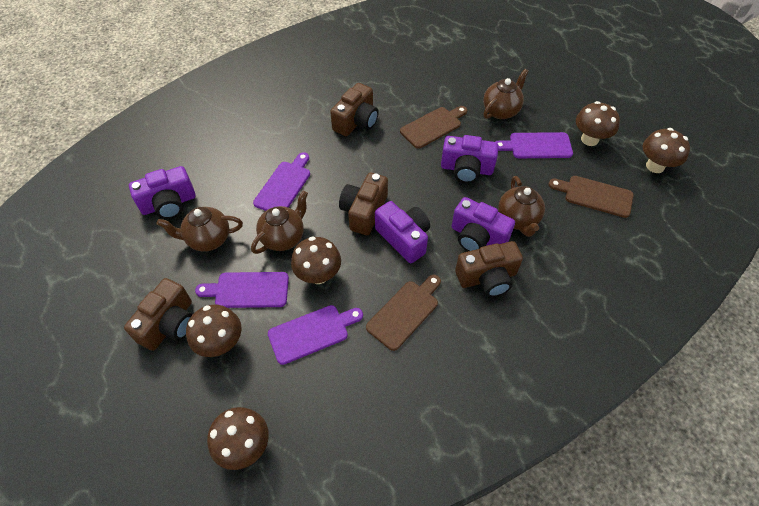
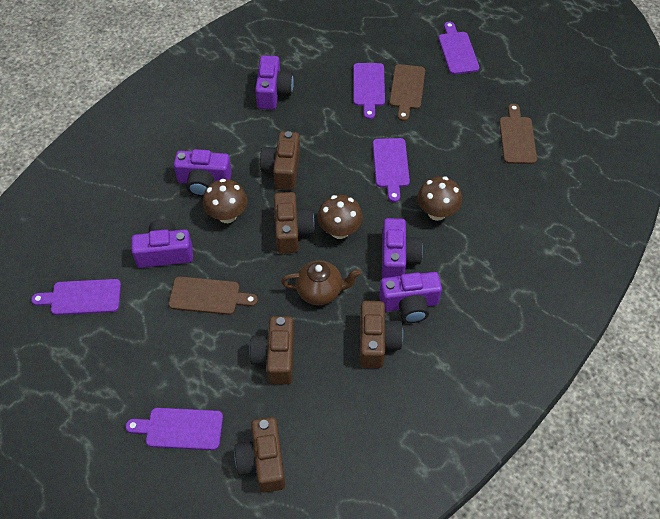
brown camera: [124,278,193,351] [330,83,379,136] [339,172,388,235] [455,241,523,297] = 4 -> [234,417,285,493] [249,316,294,384] [260,131,300,190] [274,192,315,254] [360,301,403,368] = 5
brown mushroom: [186,305,242,357] [207,407,269,470] [291,237,341,284] [576,101,620,146] [643,128,690,173] = 5 -> [202,179,248,223] [317,195,363,239] [417,177,462,221] = 3
brown teapot: [157,207,243,252] [251,191,308,254] [483,69,529,119] [498,176,545,237] = 4 -> [281,260,361,305] = 1
purple camera: [129,166,196,219] [375,201,430,263] [441,135,499,183] [452,197,515,251] = 4 -> [131,220,193,268] [174,149,232,196] [255,55,294,109] [379,272,442,323] [382,218,423,278] = 5
purple cutting board: [195,272,289,308] [253,152,310,211] [268,305,363,365] [495,132,573,158] = 4 -> [31,279,121,315] [126,408,223,450] [353,63,385,119] [373,138,410,202] [438,22,480,74] = 5

